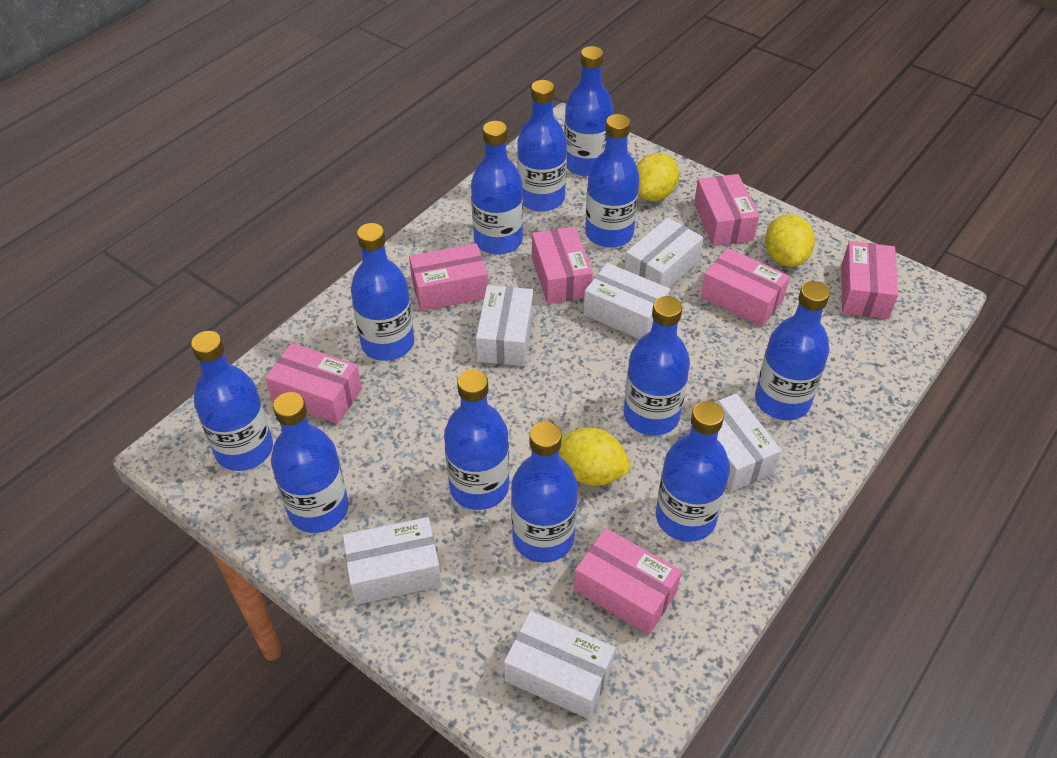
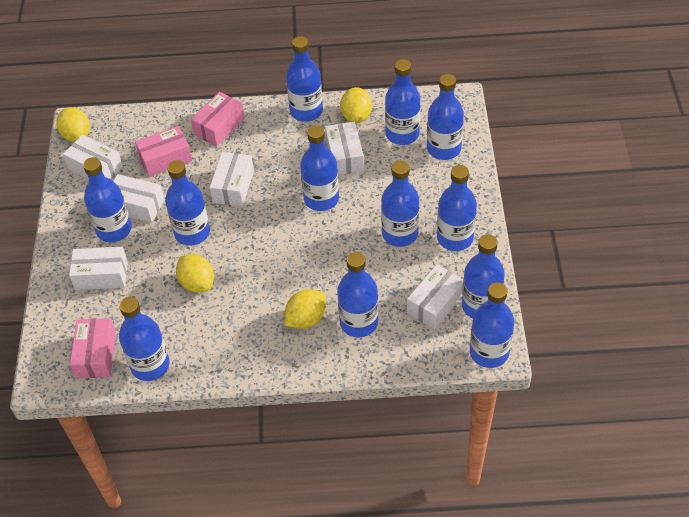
pink box: [265,343,362,424] [409,243,488,311] [532,226,593,304] [574,528,682,635] [694,174,759,246] [701,248,790,327] [841,241,898,319] = 7 -> [70,318,116,378] [135,126,192,177] [191,92,245,147] = 3
yellow lemon: [559,427,631,486] [636,153,679,201] [765,214,815,267] = 3 -> [56,107,90,142] [176,254,214,292] [284,289,326,329] [340,87,372,123] = 4

